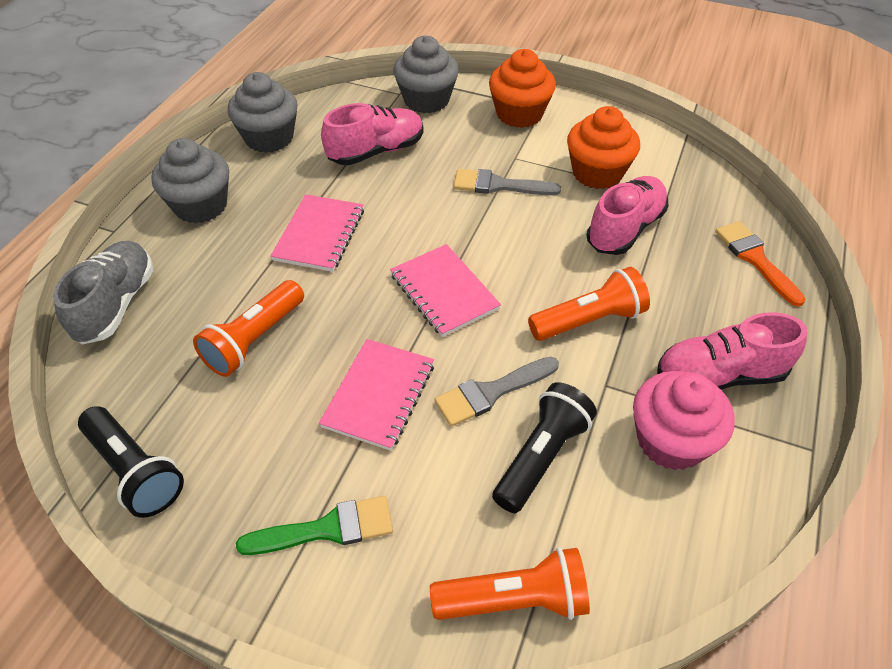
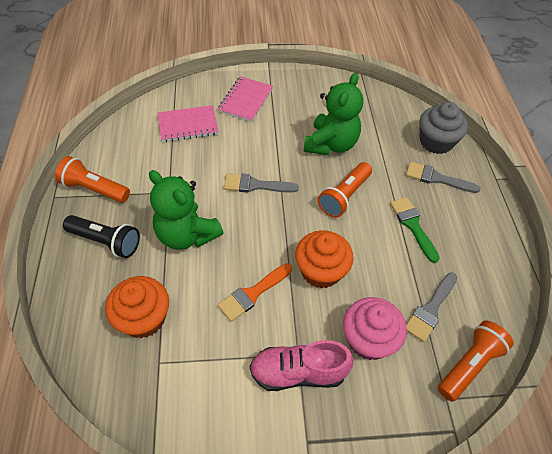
black flashlight: [78,406,184,518] [492,382,597,513] = 2 -> [63,215,140,258] = 1
green teddy bear: none = 0 -> [149,170,224,250] [304,73,363,155] = 2
grey brush: [434,357,559,427] [454,169,561,195] = 2 -> [224,173,299,193] [406,162,480,193] [406,273,457,342] = 3
grey cupcake: [151,138,229,224] [228,72,298,153] [394,36,459,113] = 3 -> [419,102,468,154] = 1
grey shoe: [53,241,154,345] = 1 -> none = 0
pink notebook: [271,194,364,272] [319,339,434,451] [390,244,501,337] = 3 -> [158,105,219,142] [218,76,273,122] = 2
pink shoe: [321,103,424,165] [586,176,668,255] [657,312,808,390] = 3 -> [250,340,353,391] = 1

